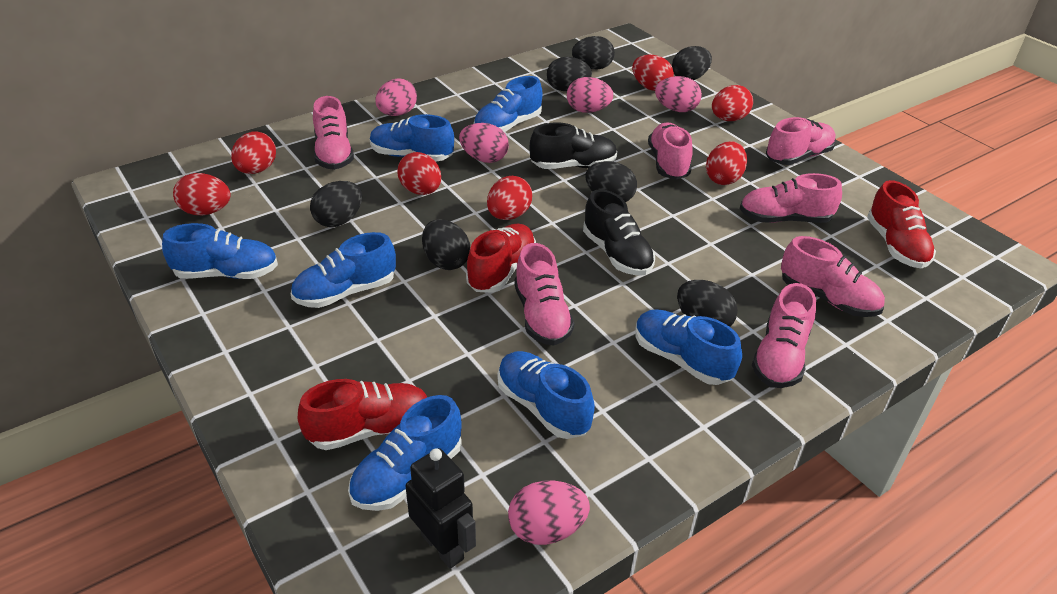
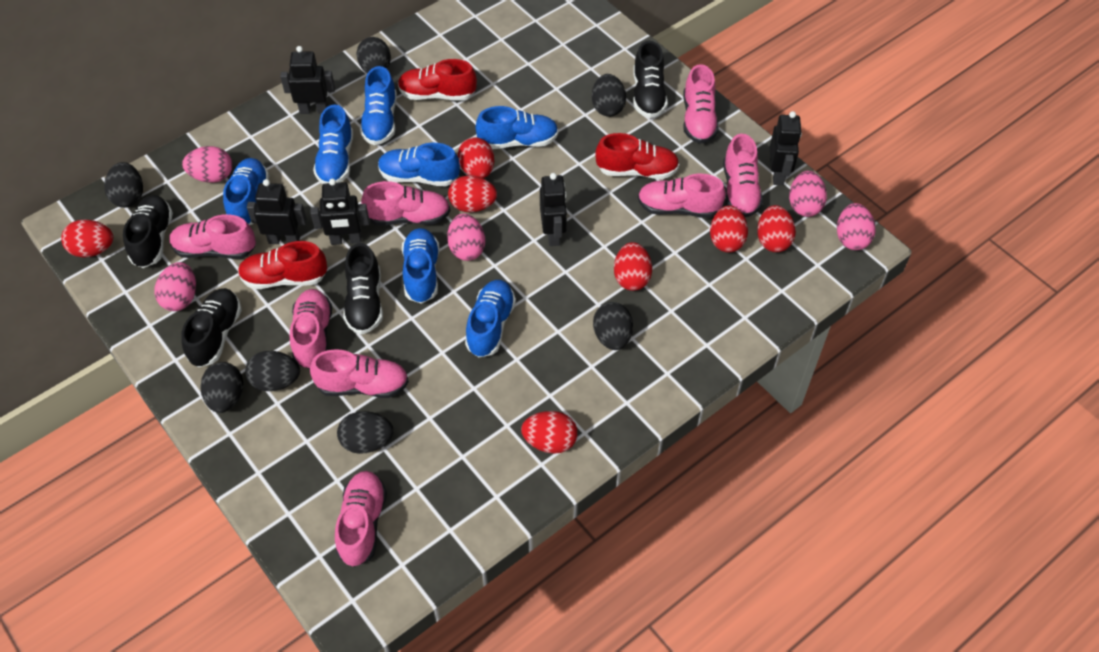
black robot: [406,448,476,569] = 1 -> [247,179,307,244] [280,46,335,114] [310,179,369,245] [540,173,567,246] [770,111,802,185] = 5
black shoe: [530,123,618,169] [583,189,655,276] = 2 -> [123,195,173,268] [181,288,242,367] [343,243,383,335] [633,41,668,118] = 4
pink shoe: [313,96,354,170] [514,243,574,345] [648,123,693,180] [740,173,842,223] [752,283,816,388] [766,117,836,165] [781,236,885,317] = 7 -> [170,214,256,259] [290,289,332,369] [310,349,409,398] [335,471,387,567] [361,181,450,225] [638,174,726,218] [683,64,719,144] [723,134,763,217] = 8

